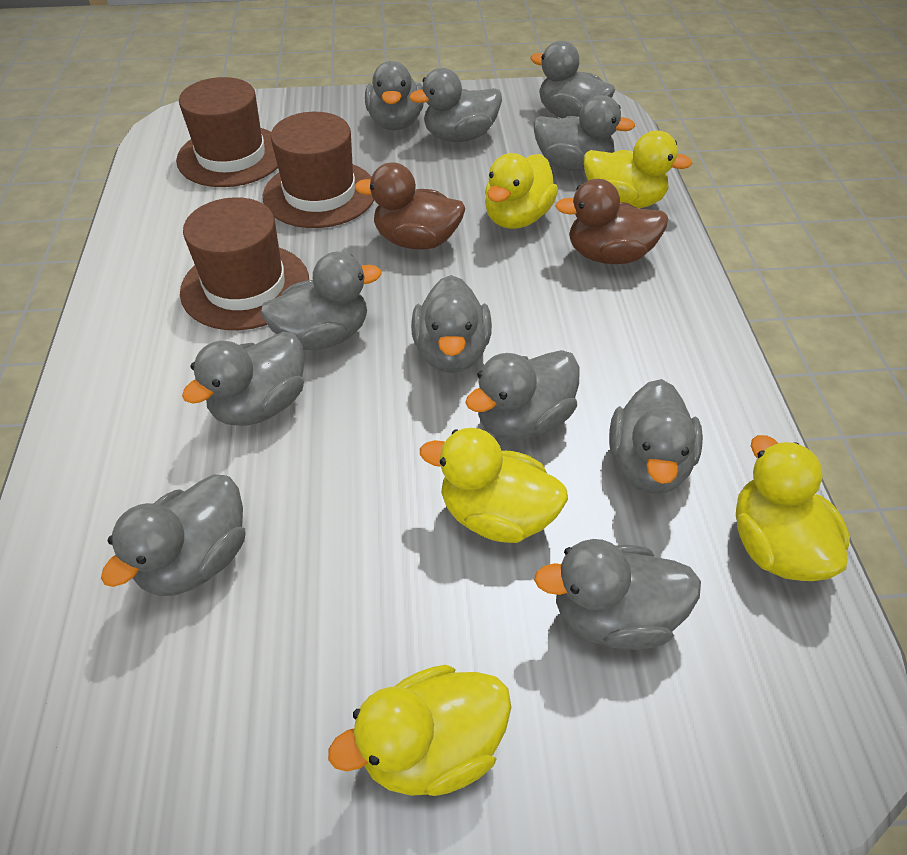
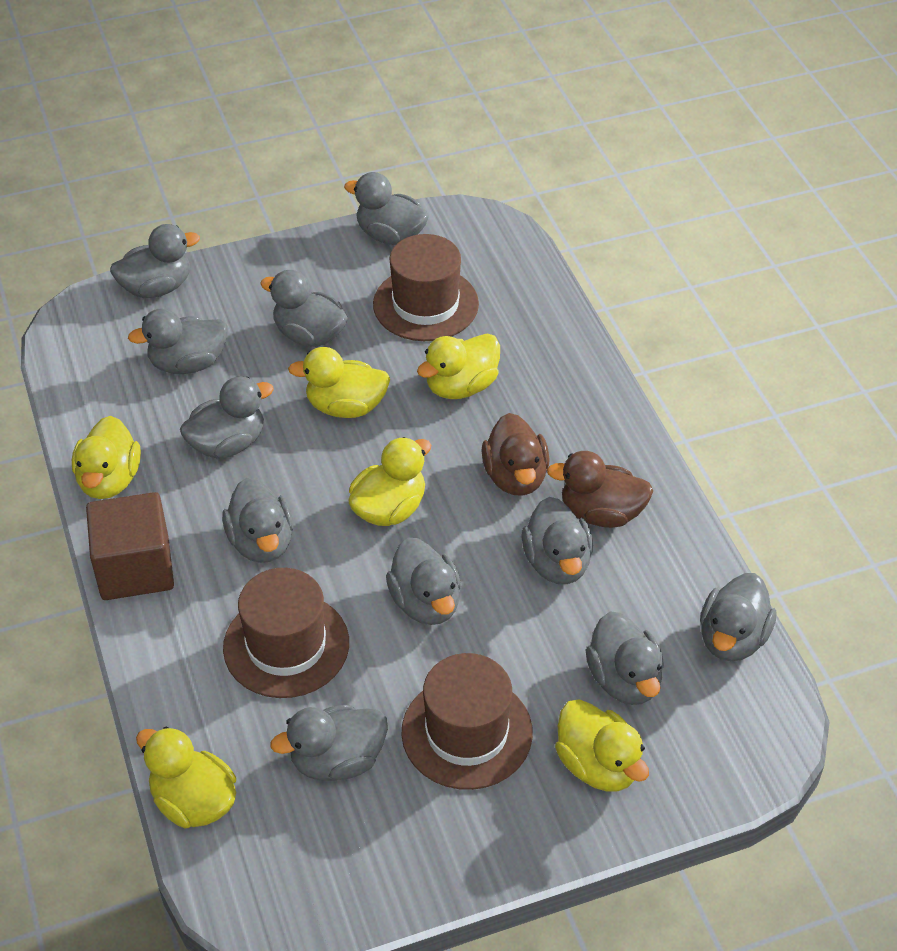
brown cube: none = 0 -> [86,492,174,600] = 1
yellow duck: [328,665,511,796] [420,428,568,543] [485,153,558,229] [584,130,693,208] [736,435,850,581] = 5 -> [72,416,141,499] [136,727,236,828] [288,347,390,418] [348,437,431,526] [417,334,500,399] [555,699,649,791] = 6

